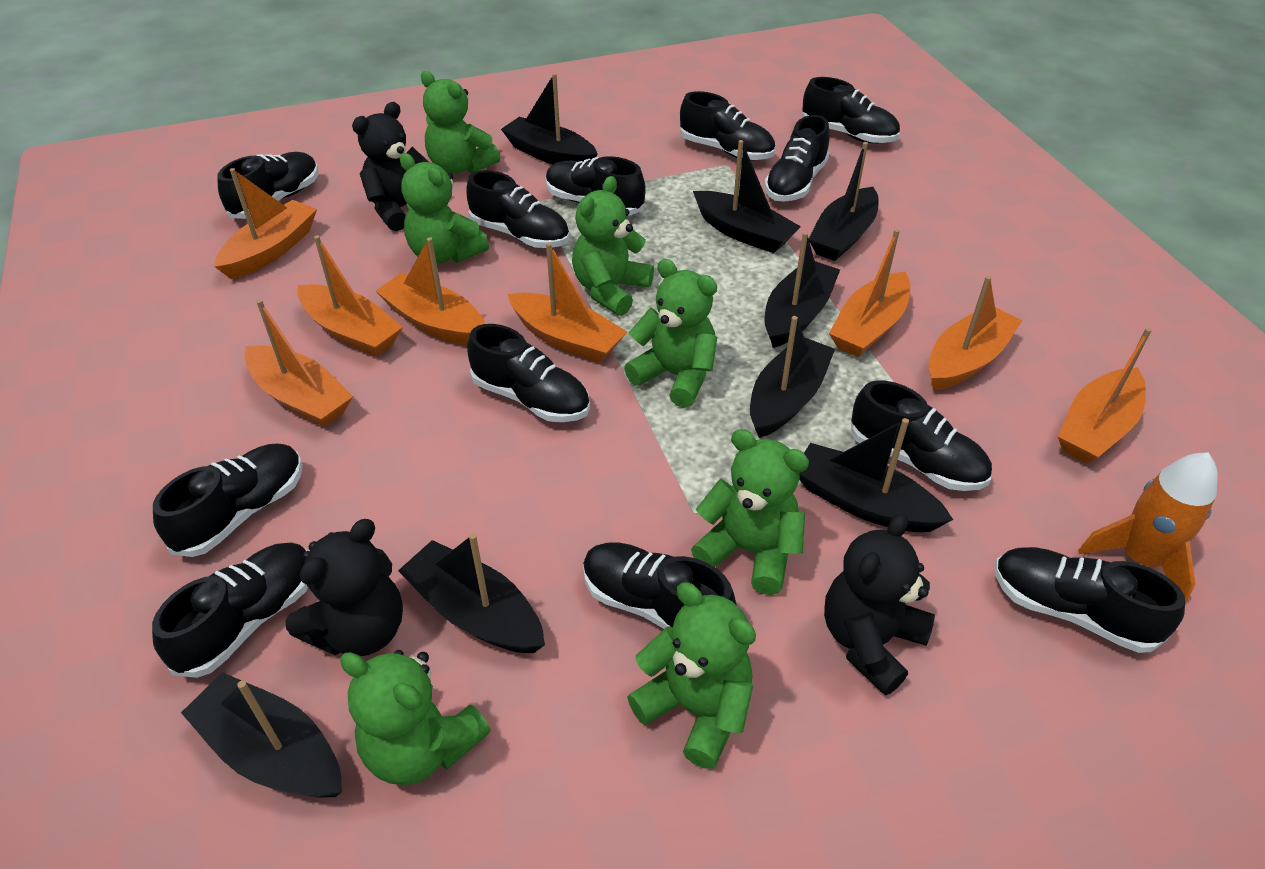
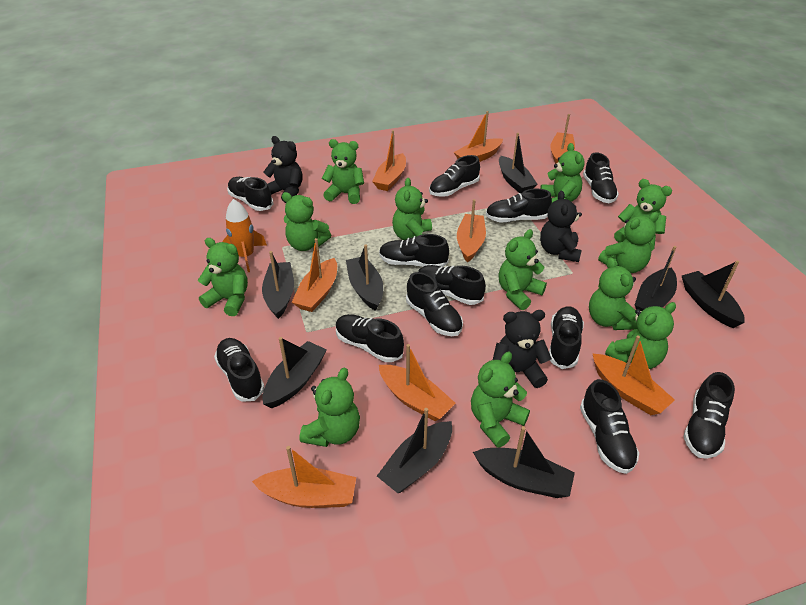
green teddy bear: [340,650,491,785] [400,153,489,264] [421,71,500,174] [572,176,654,316] [624,259,717,408] [627,582,756,769] [691,429,809,595] = 7 -> [198,238,248,316] [282,192,331,251] [300,368,360,447] [322,139,364,204] [392,178,432,240] [471,352,530,448] [499,229,547,310] [540,143,585,203] [589,257,637,330] [598,212,659,273] [605,302,676,369] [614,179,672,251] = 12

